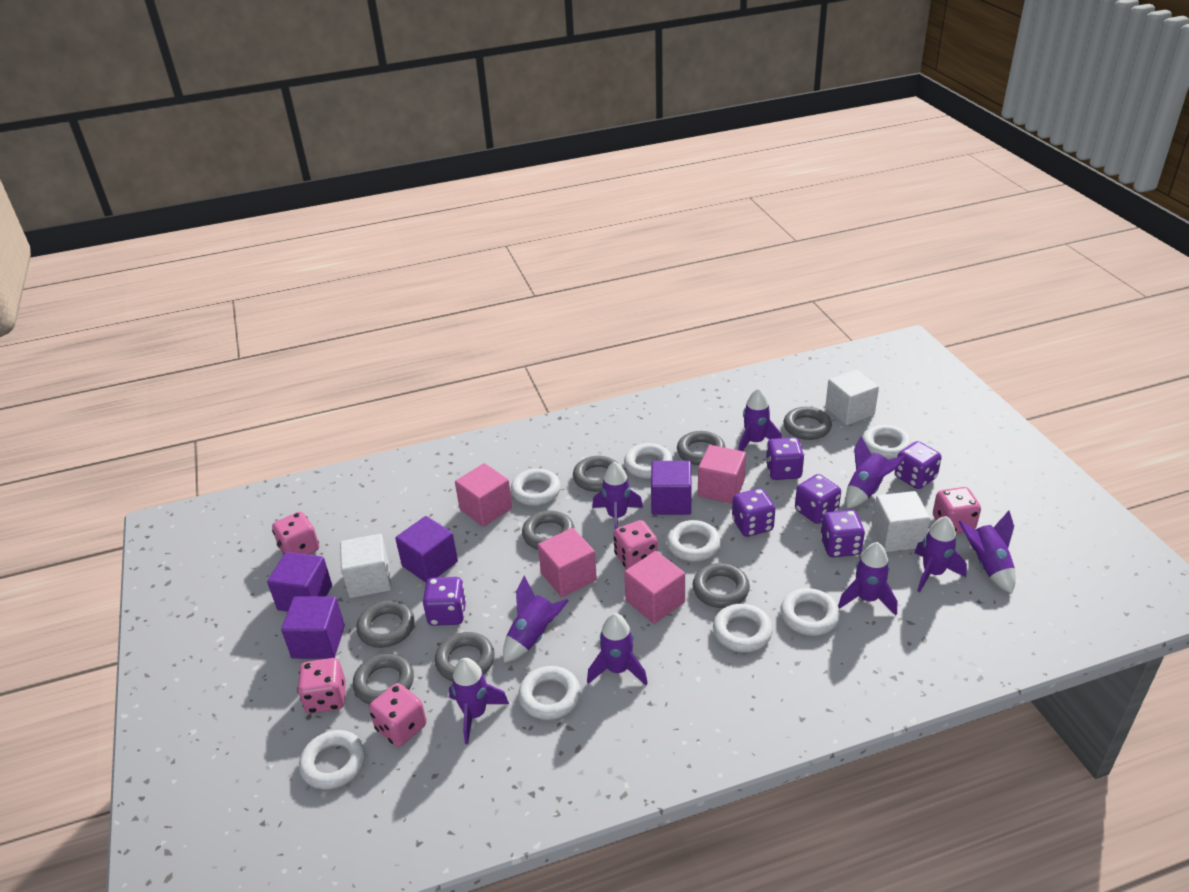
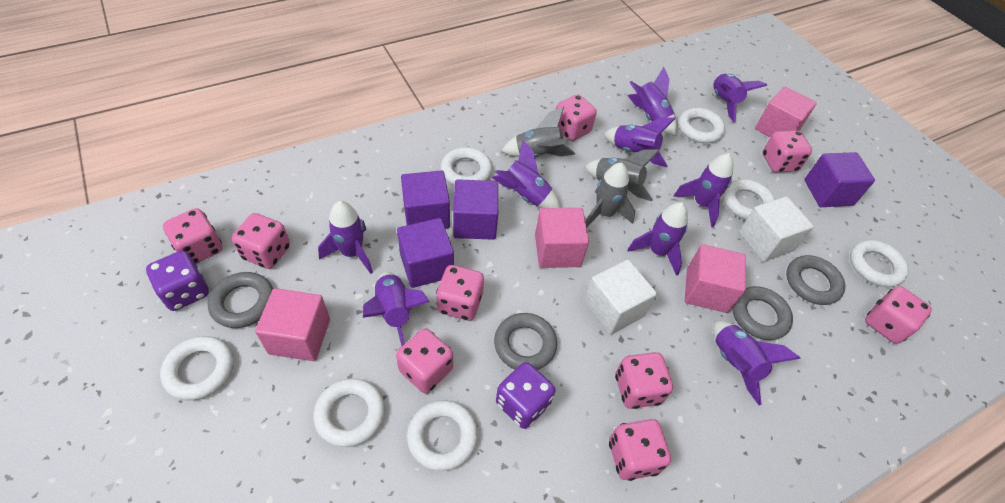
grey ring: [353,653,414,704] [356,600,414,648] [435,632,495,681] [522,510,575,550] [573,456,620,492] [677,431,726,465] [693,563,750,608] [784,407,832,440] = 8 -> [208,272,273,328] [494,313,557,370] [732,286,793,340] [786,255,846,305] = 4
grey rocket: none = 0 -> [502,107,575,157] [585,149,660,201] [586,162,635,228] = 3
pink dice: [272,512,319,555] [297,658,346,714] [369,683,427,747] [614,520,658,569] [933,487,981,533] = 5 -> [163,208,222,264] [232,213,290,269] [396,328,453,393] [436,265,484,321] [556,95,597,141] [609,419,671,481] [615,352,673,409] [762,130,812,173] [865,286,932,344] = 9
purple dice: [423,577,467,626] [732,488,775,537] [766,437,804,480] [795,474,841,524] [820,510,865,557] [895,441,942,489] = 6 -> [146,251,209,311] [496,362,555,429] = 2
white cube: [340,534,391,598] [825,370,879,425] [872,491,930,552] = 3 -> [584,260,657,335] [739,196,814,262] = 2
white ring: [299,730,365,790] [511,469,561,506] [518,666,581,720] [624,443,673,479] [667,520,721,562] [713,604,773,652] [780,588,840,636] [862,425,912,459] = 8 -> [160,336,234,400] [313,378,385,447] [407,400,478,471] [440,147,492,186] [678,108,725,143] [723,179,775,220] [850,240,909,287] = 7

